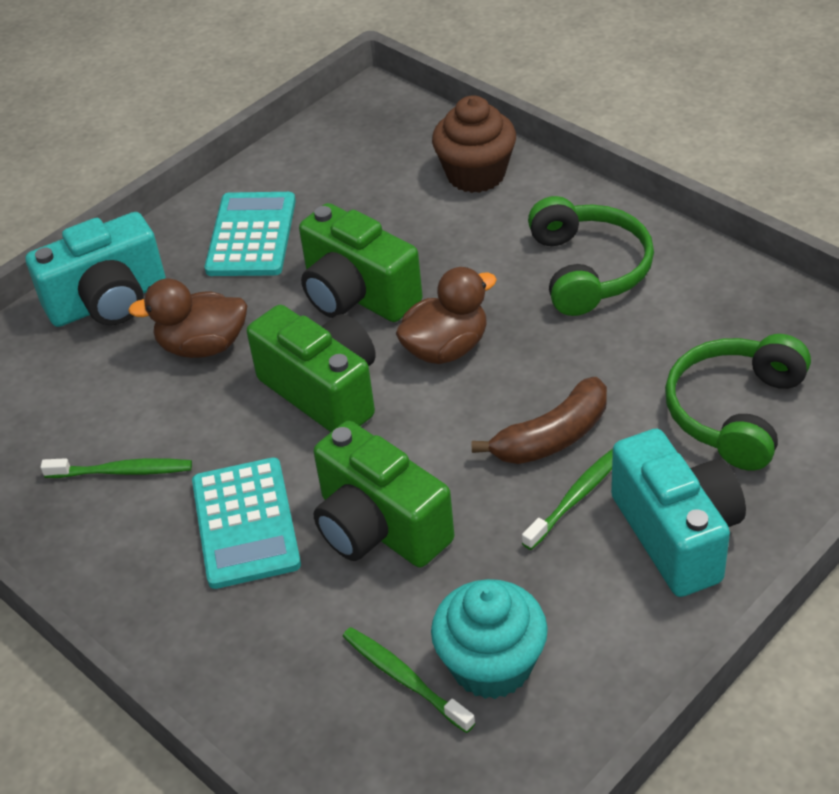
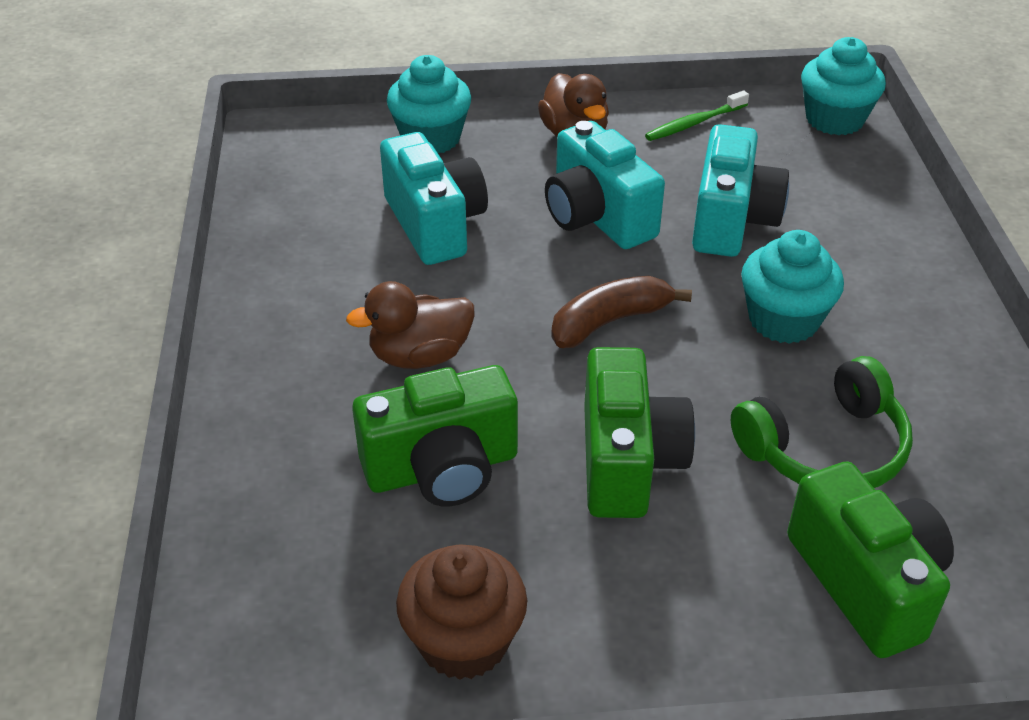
green headphones: [528,196,654,316] [665,334,811,471] = 2 -> [731,356,913,488] = 1
green toothbrush: [41,458,192,478] [343,627,475,733] [522,449,613,550] = 3 -> [645,90,749,141] = 1
turquoise calculator: [192,457,301,589] [205,192,296,276] = 2 -> none = 0
turquoise camera: [26,212,166,327] [611,429,746,597] = 2 -> [380,132,488,265] [545,121,665,249] [692,124,789,257] = 3
turquoise cupcake: [431,579,548,699] = 1 -> [387,55,471,153] [741,230,844,344] [801,37,886,136] = 3

